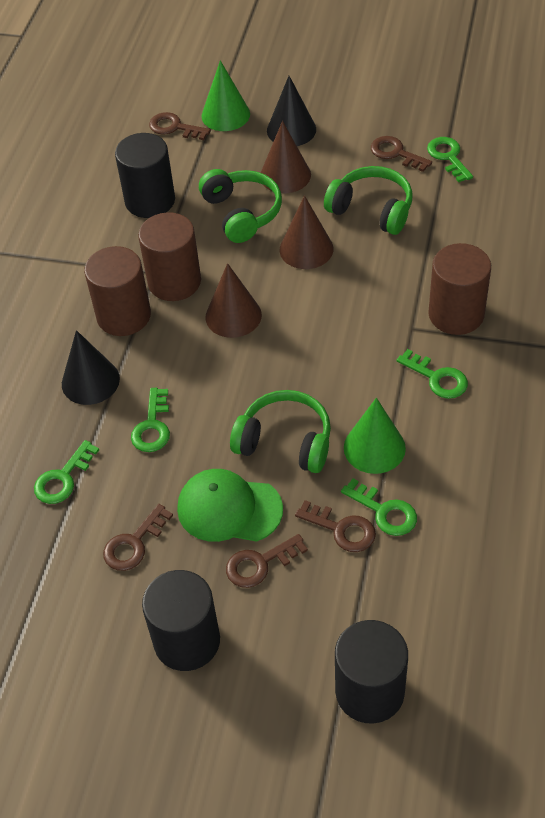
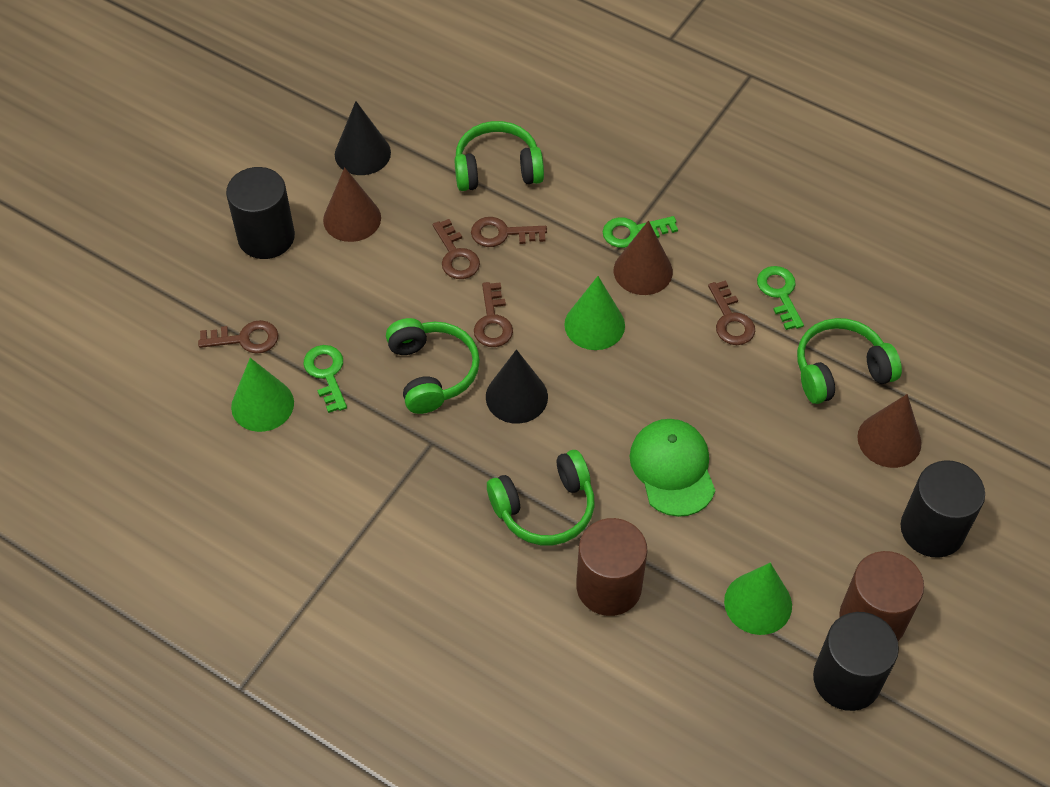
brown cylinder: [84,246,151,336] [138,212,201,301] [428,243,491,335] = 3 -> [576,518,647,616] [839,551,924,641] = 2
green cone: [201,60,250,131] [344,398,406,474] = 2 -> [231,358,294,432] [564,276,625,350] [724,563,792,635] = 3
green headphones: [199,169,282,243] [230,390,331,473] [324,166,413,235] = 3 -> [386,318,480,414] [454,121,544,191] [487,450,595,545] [797,318,902,404] = 4
green key: [34,440,99,504] [131,388,170,452] [341,478,417,536] [397,349,468,399] [427,137,473,182] = 5 -> [304,345,347,413] [603,216,678,248] [757,266,804,330] = 3

